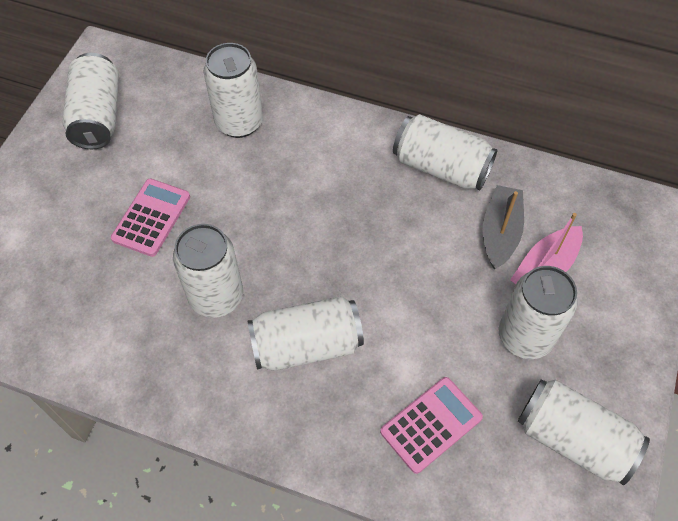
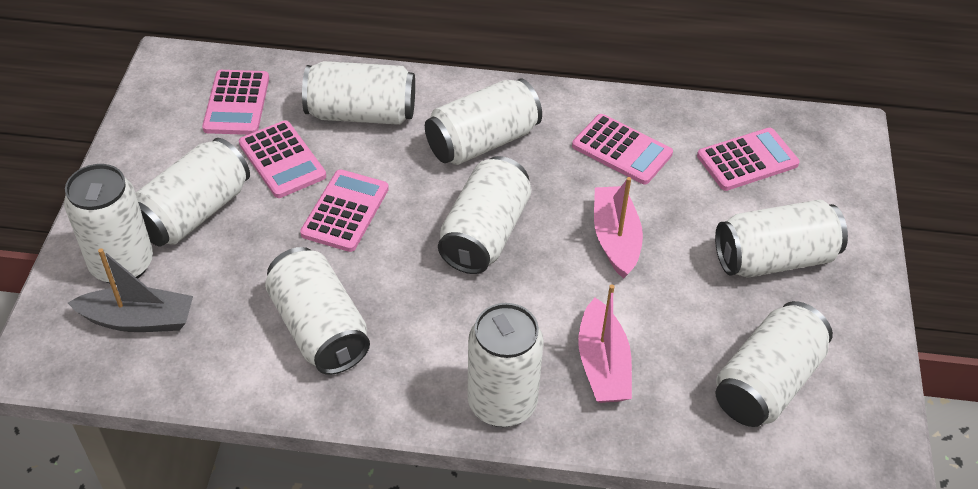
pink boat: [510,213,583,284] = 1 -> [578,285,632,403] [594,177,643,279] = 2
pink calculator: [111,178,190,257] [380,377,483,474] = 2 -> [202,70,269,135] [239,120,326,198] [300,169,389,252] [572,114,673,185] [697,128,800,191] = 5
white can: [62,53,119,149] [173,224,243,318] [204,43,263,138] [247,296,364,371] [393,114,497,190] [499,266,578,359] [518,379,650,485] = 7 -> [64,164,153,284] [136,138,250,247] [265,247,370,375] [302,61,415,125] [425,78,542,165] [438,156,531,274] [467,303,544,427] [715,199,848,277] [716,301,833,427] = 9

